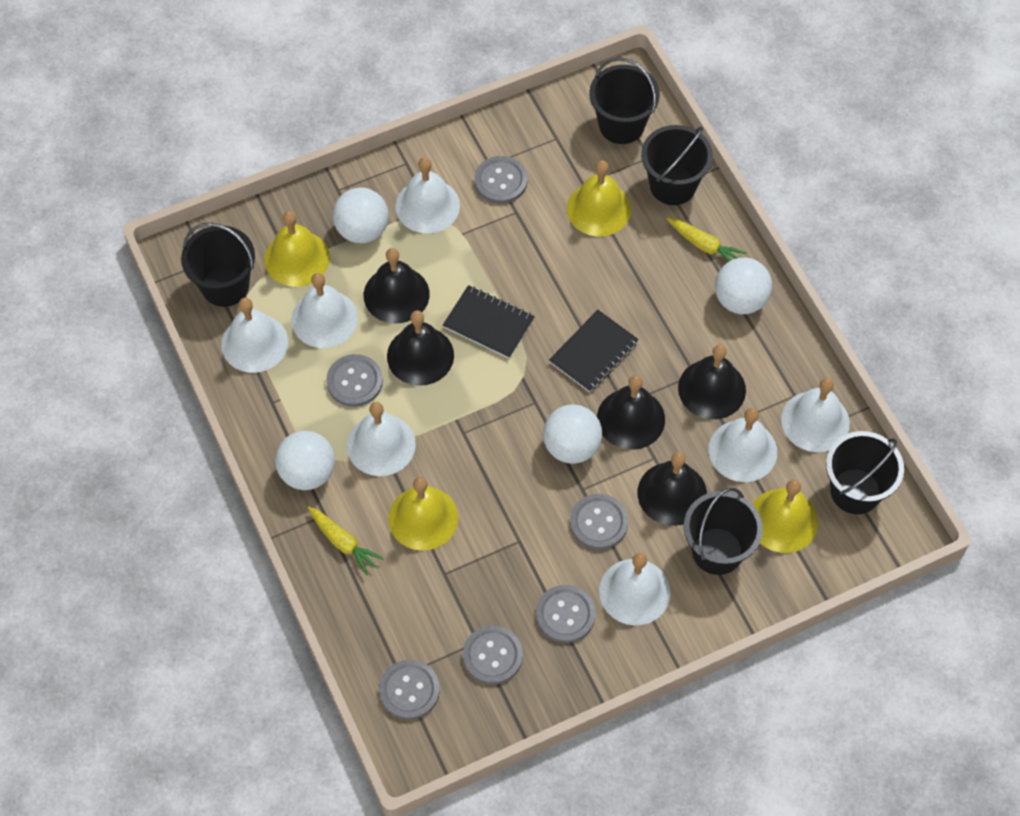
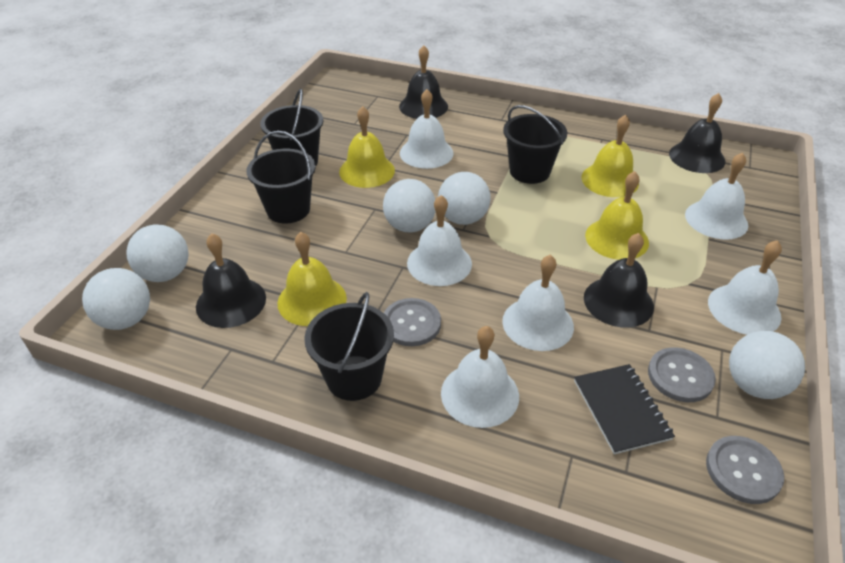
black bell: [364,248,430,324] [387,310,454,386] [597,375,665,450] [637,452,707,526] [678,345,746,419] = 5 -> [196,233,266,328] [399,45,448,119] [584,233,654,328] [669,93,725,173] = 4
black bucket: [181,223,255,307] [589,57,660,144] [641,125,713,205] [684,488,763,575] [826,431,904,514] = 5 -> [246,131,316,223] [260,89,323,166] [304,292,394,401] [503,105,567,184] = 4
black notebook: [443,285,535,359] [549,310,639,392] = 2 -> [574,364,675,454] = 1
grey button: [326,354,383,407] [379,660,440,720] [463,625,523,685] [474,156,527,204] [536,585,595,643] [570,494,628,550] = 6 -> [384,298,441,346] [648,347,716,402] [706,436,784,504] = 3
white ball: [275,431,335,490] [333,187,389,243] [543,404,602,464] [715,257,772,314] = 4 -> [82,268,150,330] [126,224,189,282] [383,179,436,233] [438,172,491,225] [729,331,805,399] = 5
white bell: [221,298,288,373] [291,273,358,348] [347,402,416,476] [395,157,460,233] [599,553,671,626] [709,408,777,482] [781,378,850,452] = 7 -> [400,89,454,169] [407,195,472,286] [441,326,519,428] [502,255,574,351] [685,153,748,239] [708,240,782,335] = 6
yellow carrot: [308,507,384,575] [667,217,747,262] = 2 -> none = 0

